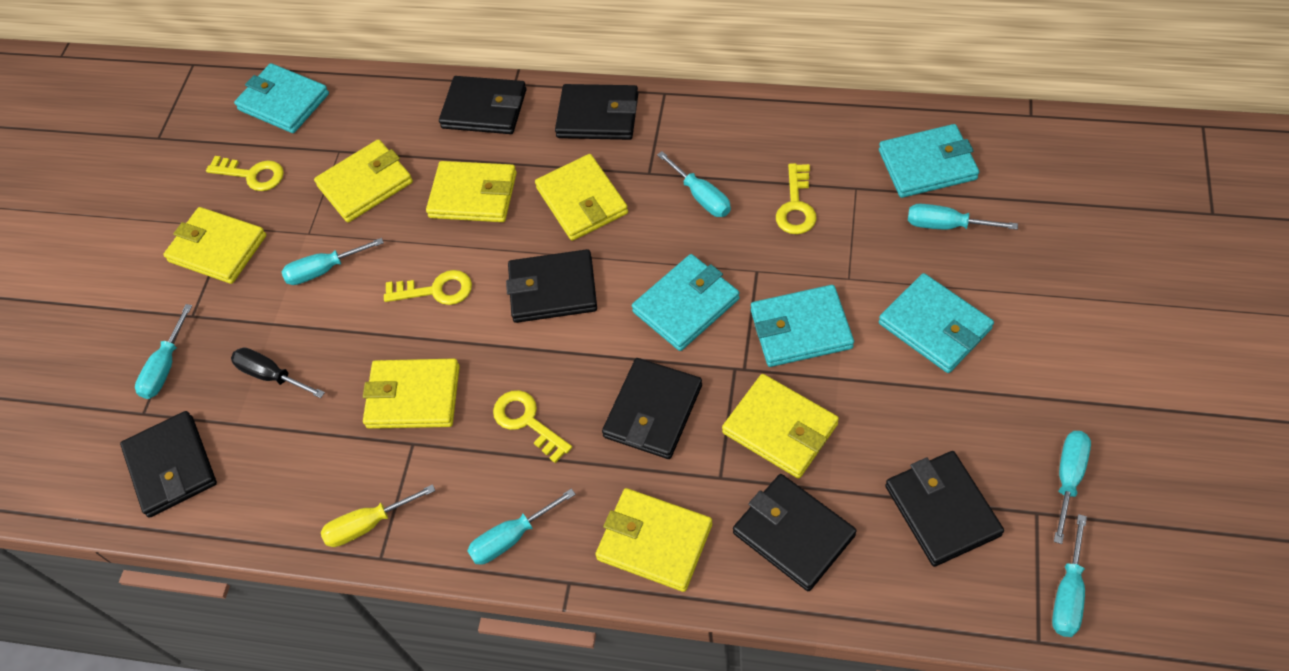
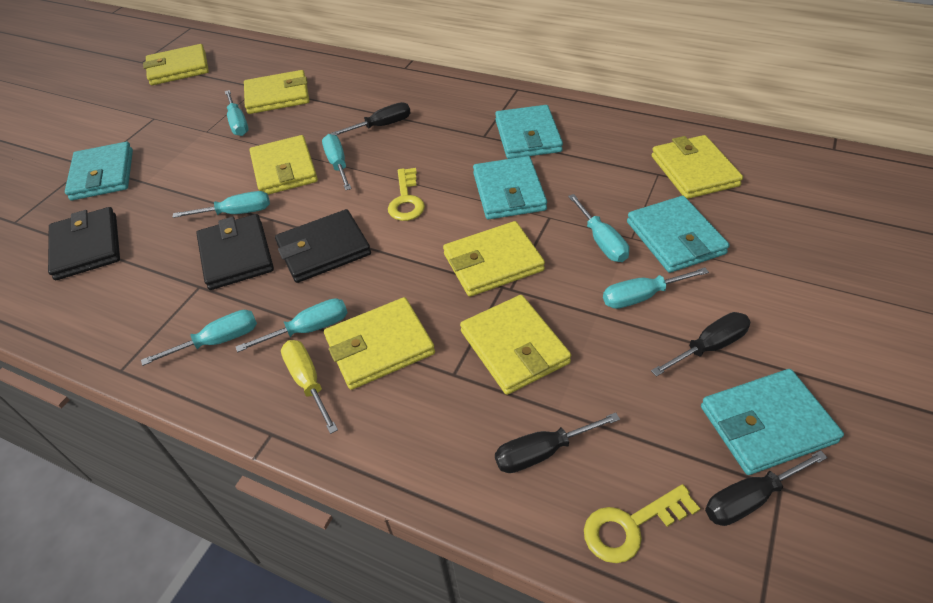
black screwdriver: [231,347,325,398] = 1 -> [330,102,411,135] [495,412,620,473] [651,312,751,377] [705,450,828,526] = 4
black wallet: [120,411,217,518] [439,76,527,134] [506,249,597,323] [555,84,638,140] [602,358,702,459] [733,474,857,591] [885,451,1004,567] = 7 -> [48,207,120,280] [196,214,274,290] [275,209,371,283] = 3
yellow key: [206,156,284,191] [384,270,472,305] [493,390,572,463] [776,163,817,234] = 4 -> [388,168,425,221] [584,484,700,563] = 2

